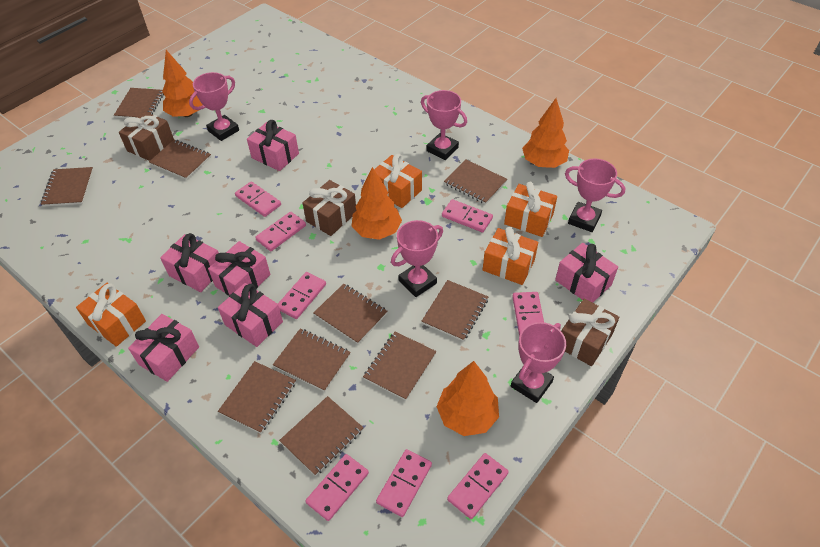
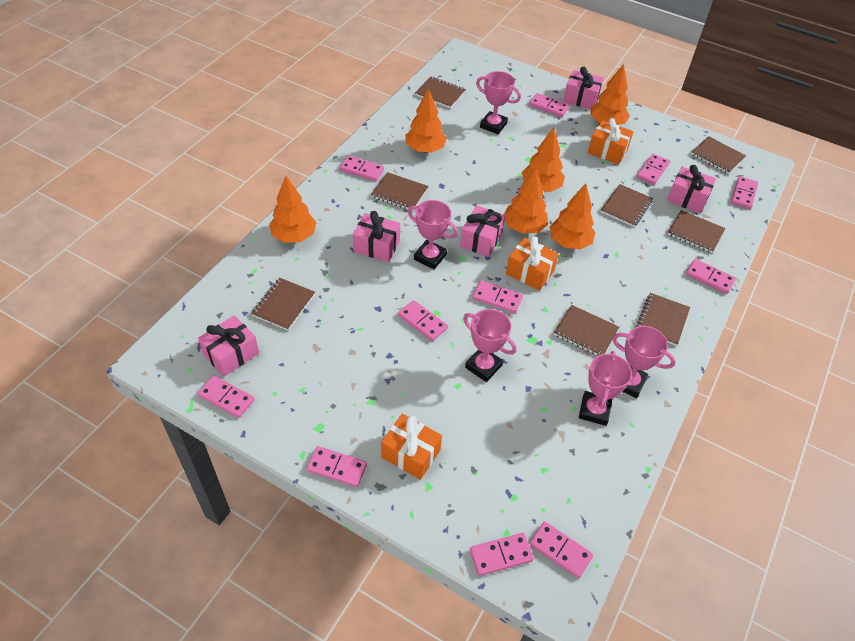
brown gift: [119,111,174,161] [303,180,357,236] [561,299,619,366] = 3 -> none = 0
brown notebook: [41,167,93,207] [114,88,164,118] [149,139,211,180] [218,361,296,434] [273,328,351,392] [279,396,363,476] [314,283,388,344] [363,332,437,400] [422,280,488,341] [444,160,507,204] = 10 -> [251,278,315,330] [371,172,429,211] [415,77,466,109] [554,305,619,356] [601,184,653,227] [636,293,690,346] [668,210,725,253] [691,136,746,174] = 8
orange gift: [76,283,146,347] [374,154,422,208] [483,227,538,285] [504,182,557,237] = 4 -> [381,414,442,480] [506,237,559,291] [588,118,633,165] = 3
orange tree: [162,50,203,117] [351,167,402,240] [437,361,499,436] [522,98,569,168] = 4 -> [269,176,317,243] [405,88,447,153] [504,168,548,234] [522,127,565,192] [549,183,595,249] [590,64,630,125] = 6
pink domino: [235,181,281,217] [255,212,306,251] [278,272,326,319] [306,454,369,521] [376,449,432,517] [442,199,493,232] [447,453,509,519] [512,292,544,336] = 8 -> [198,375,255,418] [307,446,367,487] [340,155,384,181] [398,300,448,341] [470,533,534,576] [473,281,523,313] [529,93,570,117] [530,522,593,578] [637,154,670,185] [686,259,736,294] [731,176,758,209] = 11
pink gift: [128,314,199,382] [160,233,219,292] [208,241,270,296] [218,283,283,347] [247,120,299,171] [555,243,618,303] = 6 -> [198,315,259,377] [353,211,400,262] [460,205,505,257] [563,67,604,109] [667,165,716,213] = 5

